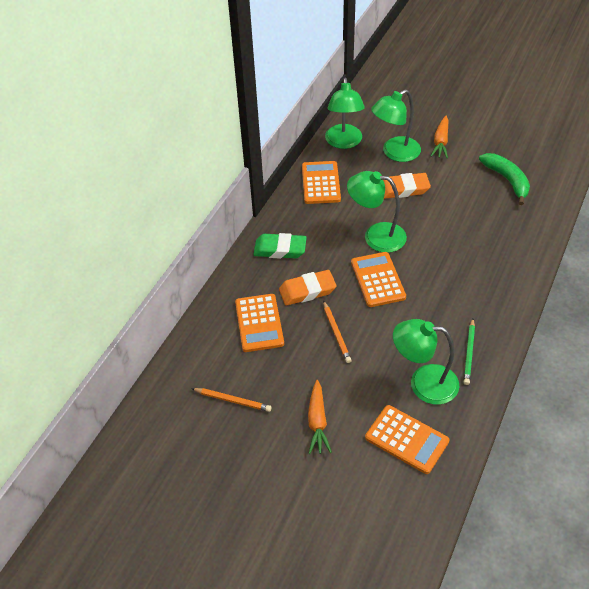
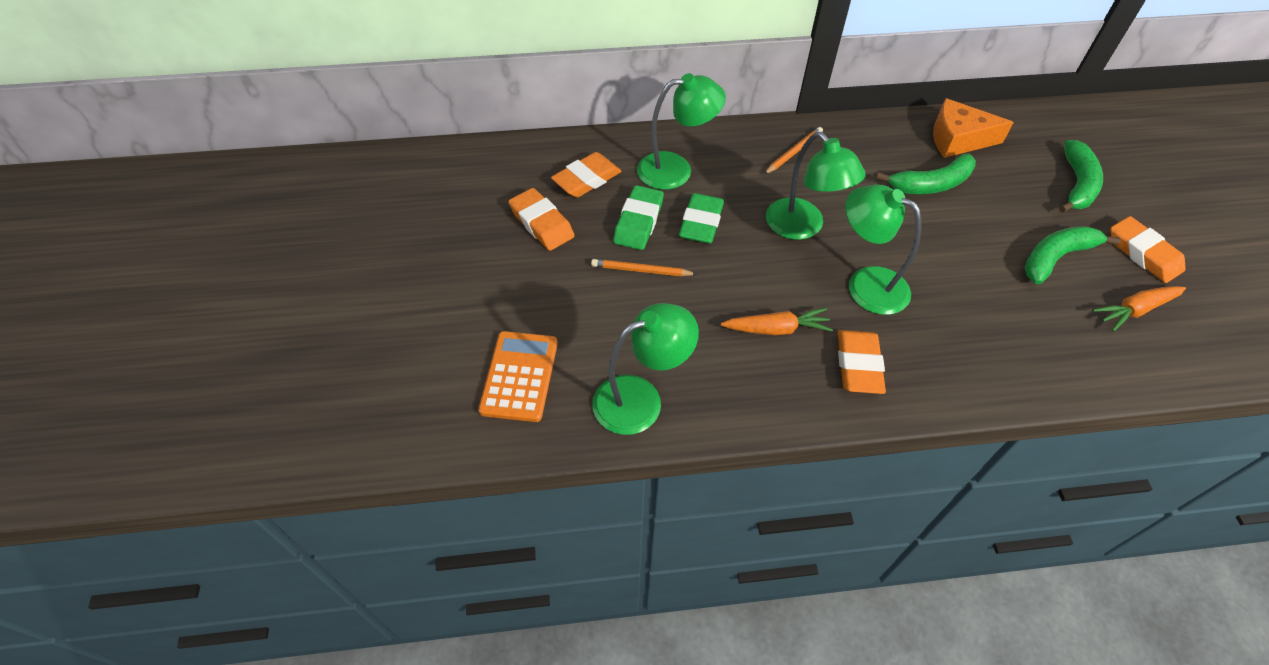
green banana: [479,153,530,205] = 1 -> [876,153,976,194] [1024,226,1120,284] [1059,140,1103,213] = 3
green eraser: [253,233,307,259] = 1 -> [613,185,664,250] [679,193,724,244] = 2
green pencil: [464,318,475,385] = 1 -> none = 0
orange calculator: [235,294,284,352] [302,161,341,204] [351,252,406,307] [365,405,449,474] = 4 -> [478,331,558,422] = 1
orange cheese: none = 0 -> [933,98,1014,158] = 1
orange eraser: [279,270,336,306] [383,173,431,199] = 2 -> [508,188,575,251] [551,152,621,198] [838,330,886,394] [1110,216,1186,283] = 4

